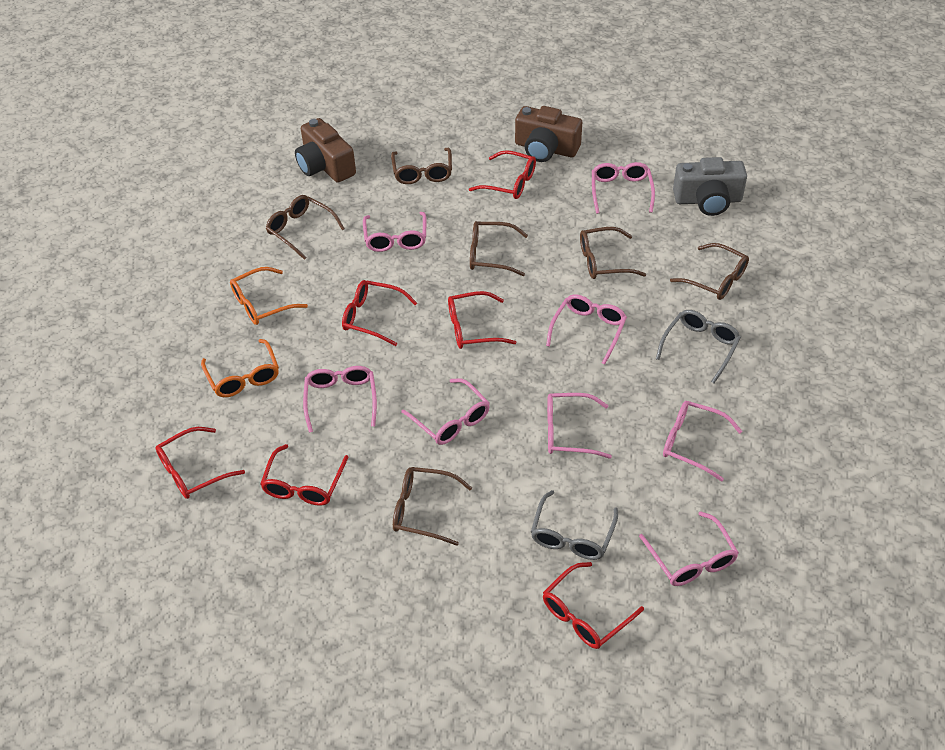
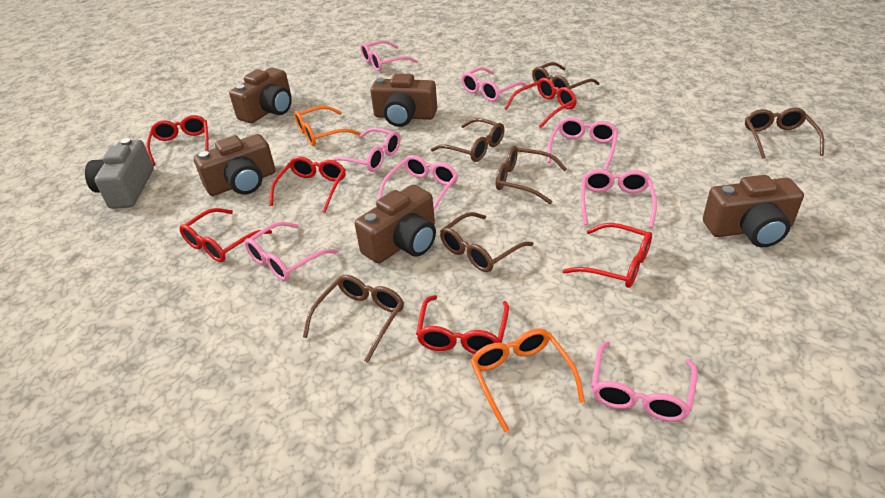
brown camera: [295,118,356,183] [515,106,582,162] = 2 -> [194,134,275,196] [229,68,292,123] [355,185,436,264] [370,74,437,127] [703,175,804,247] = 5
grey glasses: [531,490,618,560] [656,310,741,383] = 2 -> none = 0

